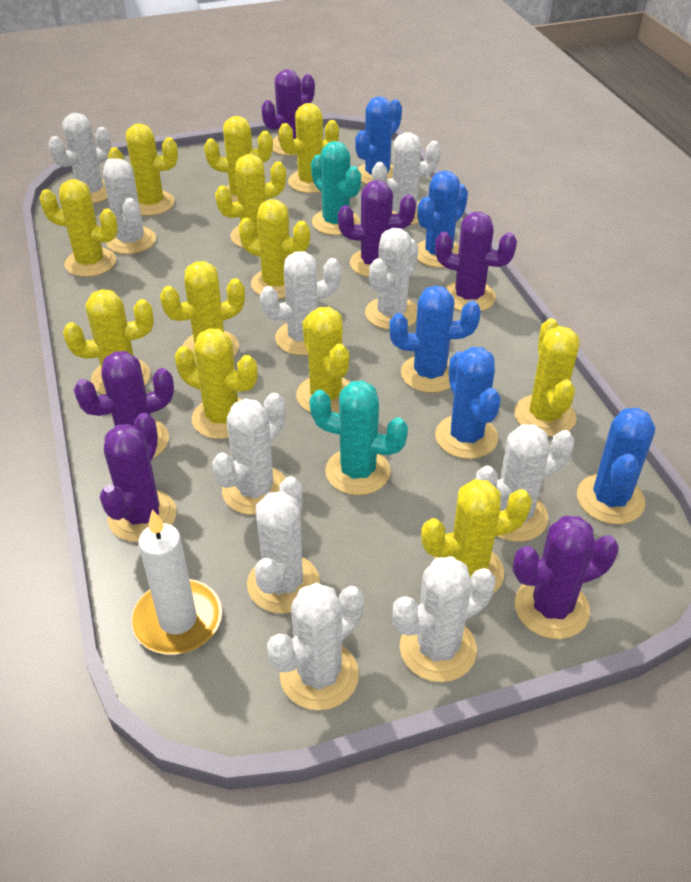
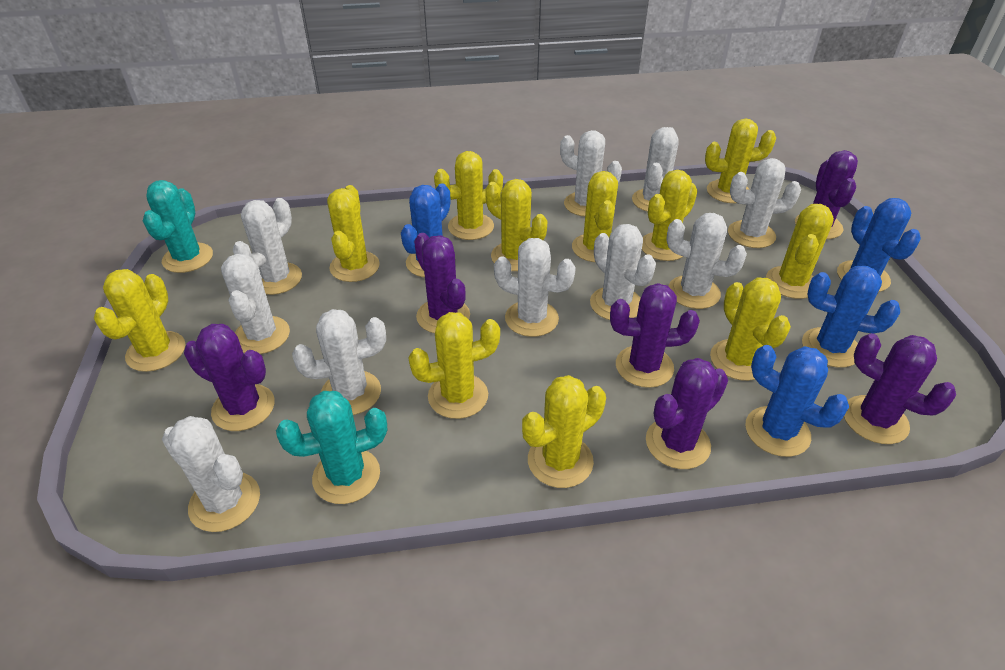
blue cactus: [355,96,402,184] [389,285,481,393] [417,171,468,268] [435,347,501,459] [577,408,655,524] = 5 -> [401,184,450,277] [745,345,849,457] [802,266,900,368] [837,198,921,292] = 4
white candle: [131,510,222,654] = 1 -> none = 0
yellow cactus: [39,179,118,277] [63,289,154,395] [108,123,178,216] [160,261,245,363] [175,328,258,439] [204,116,273,202] [215,154,286,248] [238,199,310,299] [278,103,339,193] [296,307,350,413] [421,479,532,594] [514,318,580,437] = 12 -> [94,269,185,372] [327,185,380,282] [408,312,500,419] [434,151,503,240] [485,179,547,271] [522,375,606,488] [572,171,618,262] [642,170,697,261] [705,118,776,203] [710,277,791,381] [766,204,834,299] = 11

